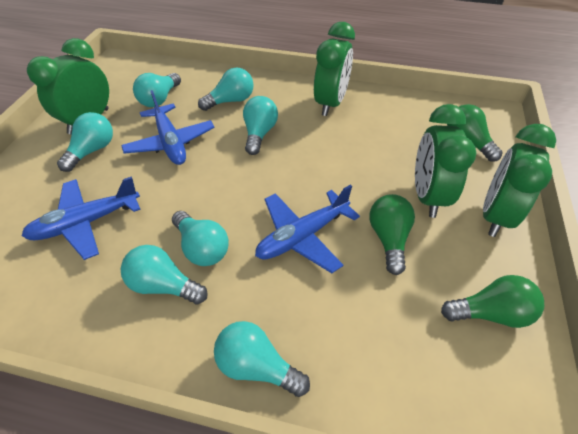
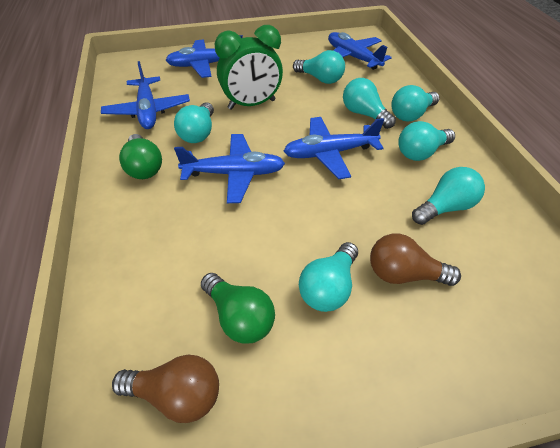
blue plane: [22,176,141,260] [121,90,215,165] [255,184,360,273] = 3 -> [101,61,190,129] [166,35,243,78] [174,134,285,203] [284,117,384,179] [328,32,392,70] = 5
brown light bulb: none = 0 -> [112,355,219,423] [370,233,461,286] = 2
green clock: [27,38,109,134] [314,22,355,116] [415,104,476,218] [483,124,556,237] = 4 -> [214,25,283,110] = 1
green light bulb: [369,194,415,275] [441,275,544,328] [447,104,503,162] = 3 -> [119,134,162,179] [201,273,275,344] = 2

